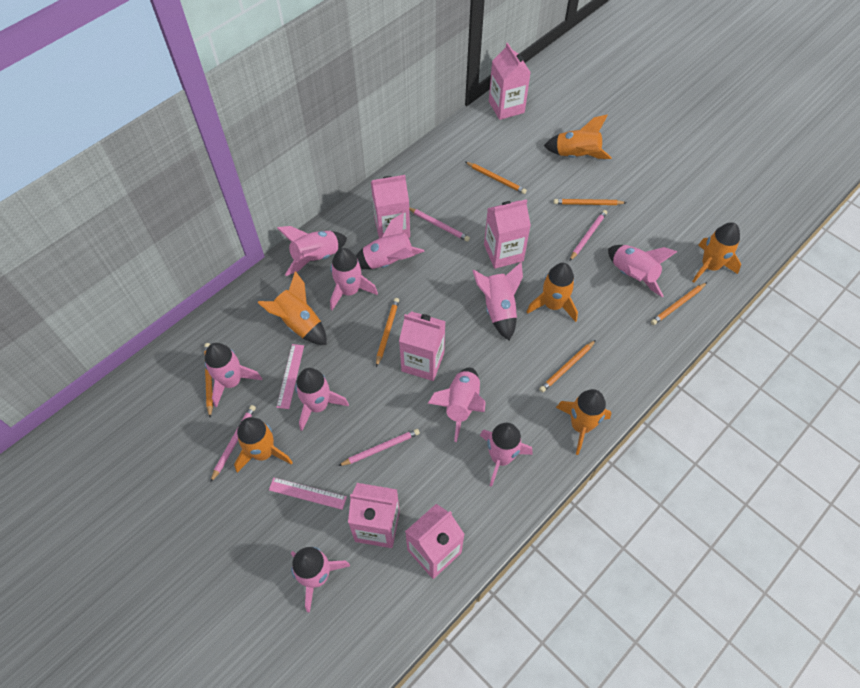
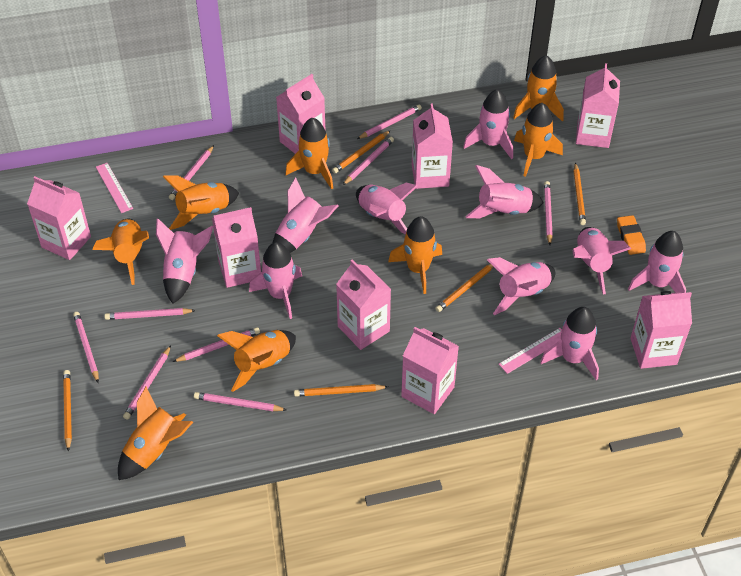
orange eraser: none = 0 -> [617,215,646,255] = 1
orange pencil: [204,343,213,417] [376,298,399,367] [465,162,527,194] [539,340,596,392] [554,199,627,205] [651,282,707,325] = 6 -> [63,370,72,452] [294,384,388,397] [332,130,391,173] [435,264,493,312] [574,163,586,225] = 5
orange rocket: [234,417,293,473] [257,271,327,345] [527,263,578,322] [544,115,612,159] [556,389,611,455] [692,222,741,283] = 6 -> [92,219,149,285] [118,387,193,480] [163,175,239,230] [217,330,296,392] [285,118,333,189] [388,216,442,294] [513,55,564,121] [514,103,563,177] = 8
pink carton: [348,483,400,548] [371,175,410,238] [399,311,446,381] [405,504,465,579] [484,199,531,269] [489,43,531,120] = 6 -> [27,176,91,260] [212,207,261,288] [276,74,326,154] [336,260,391,350] [401,327,459,414] [412,104,453,189] [576,63,620,148] [630,291,692,369] = 8
pink pencil: [210,405,256,483] [338,429,420,466] [409,207,470,242] [570,210,607,261] = 4 -> [73,312,99,382] [104,308,196,320] [123,346,171,420] [169,145,214,200] [173,327,260,362] [194,392,286,411] [343,137,394,185] [357,104,422,139] [544,181,553,245] = 9

